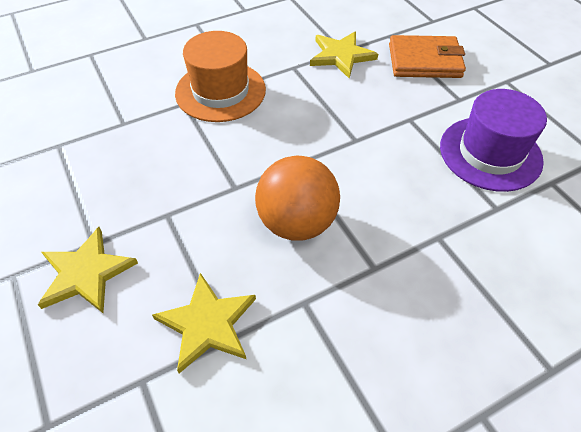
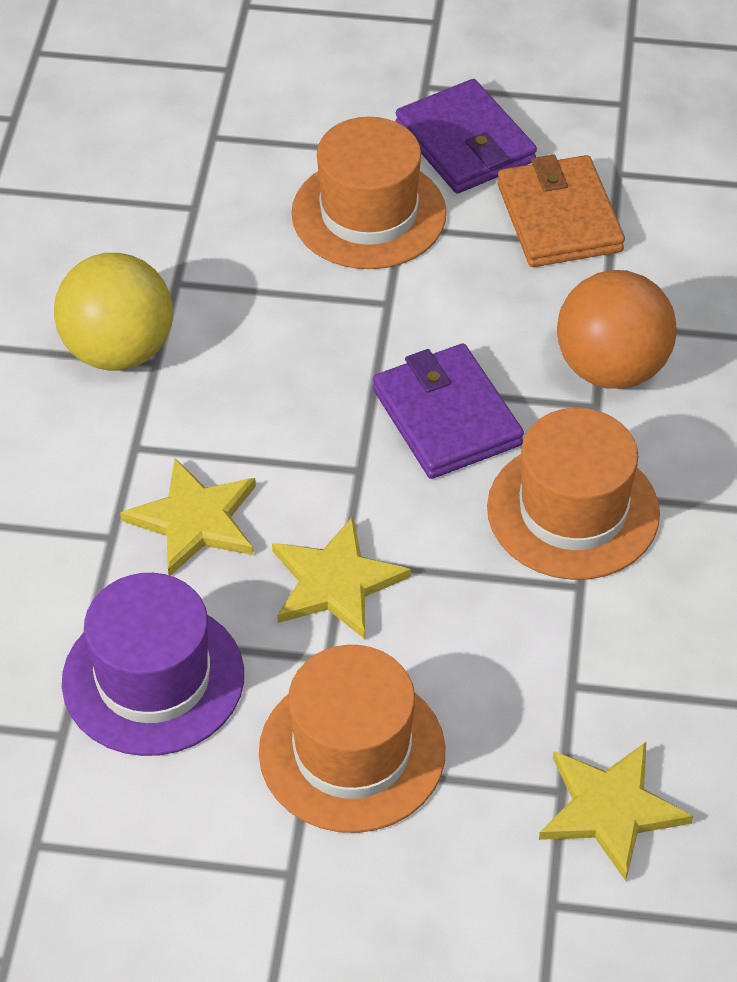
orange hat: [175,31,266,122] = 1 -> [259,645,445,833] [291,117,446,269] [487,408,660,580] = 3
purple wallet: none = 0 -> [373,344,524,479] [396,79,537,194] = 2
yellow ball: none = 0 -> [54,253,173,371] = 1

